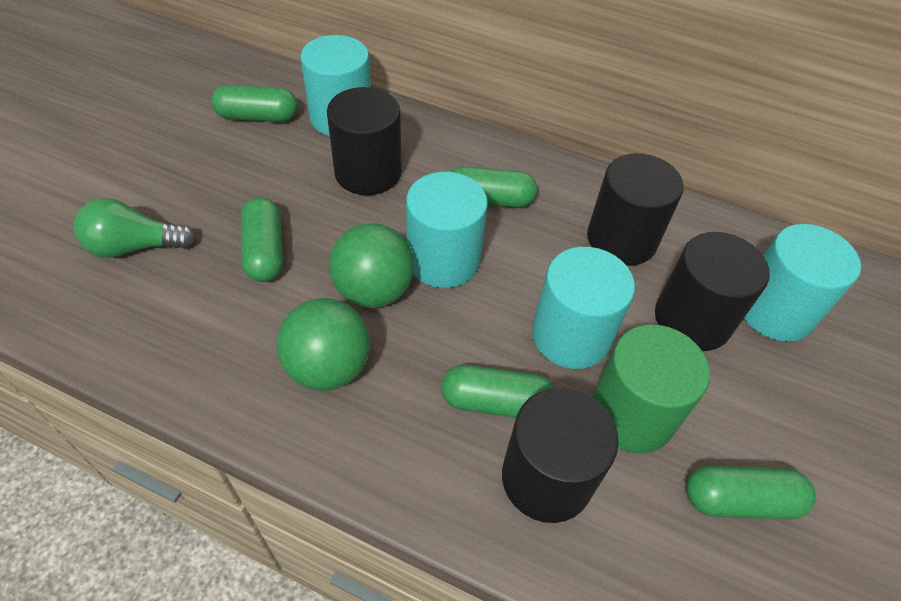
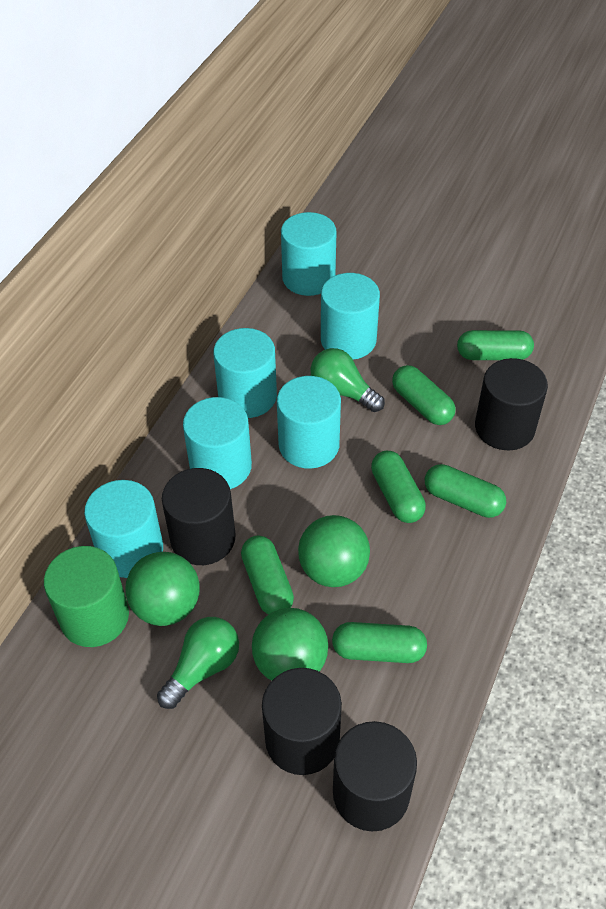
green ball: [277,298,371,391] [329,223,414,308] = 2 -> [125,552,200,626] [252,608,328,681] [298,515,370,587] = 3
green capsule: [211,85,298,122] [241,198,283,282] [441,365,555,418] [451,166,537,207] [686,466,816,519] = 5 -> [241,536,294,615] [332,622,427,663] [371,451,426,523] [392,365,455,425] [425,464,506,518] [457,330,534,360] = 6
green light bulb: [74,198,196,258] = 1 -> [157,617,239,709] [311,348,385,412] = 2
turquoise cylinder: [300,35,371,136] [406,172,488,288] [532,247,635,369] [744,224,861,342] = 4 -> [84,480,163,578] [183,397,252,489] [213,328,277,418] [277,376,341,469] [281,212,336,296] [321,273,380,360] = 6

